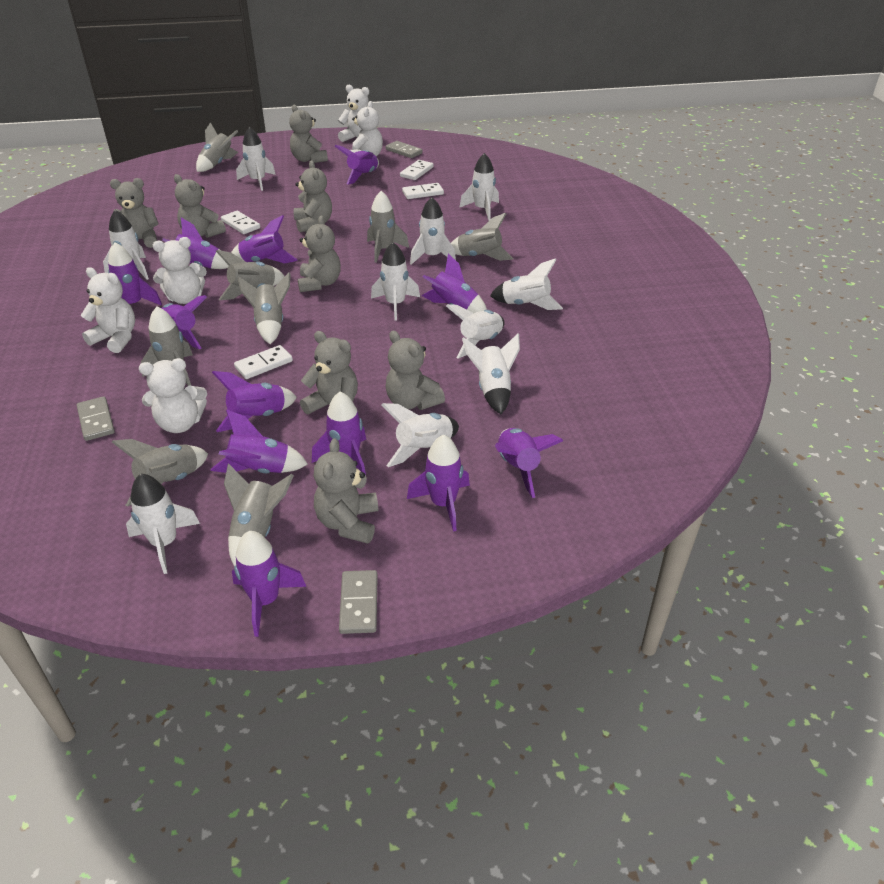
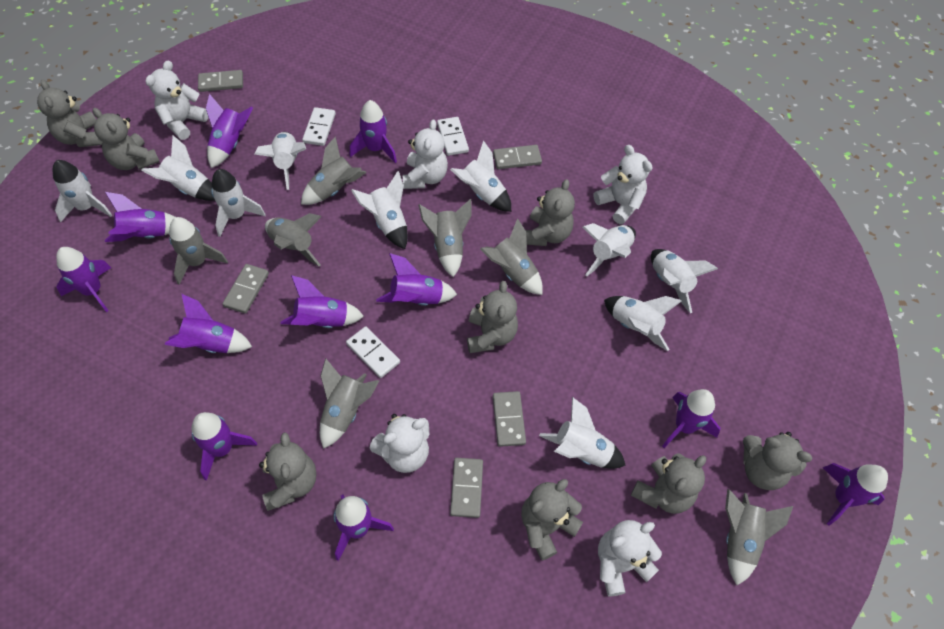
grey domino: [77,396,115,441] [339,570,378,634] [386,141,423,158] = 3 -> [198,70,243,92] [222,264,269,314] [450,458,483,518] [493,145,542,169] [493,391,526,447] = 5
grey rocket: [112,439,208,507] [141,307,193,386] [196,122,238,172] [216,250,285,300] [224,463,294,566] [238,273,291,344] [367,191,409,263] [451,213,514,261] = 8 -> [169,217,228,285] [265,213,322,266] [301,137,367,205] [320,358,379,449] [418,199,471,277] [480,218,543,295] [725,489,793,585] = 7
purple rocket: [108,242,162,306] [161,295,207,349] [162,217,229,269] [211,409,308,473] [212,371,297,432] [231,215,298,263] [232,531,306,637] [312,392,366,475] [335,145,379,185] [407,435,470,532] [422,254,487,313] [495,428,563,498] = 12 -> [56,247,111,312] [105,192,176,242] [164,294,252,353] [191,412,257,481] [206,94,253,168] [280,275,364,328] [333,495,394,561] [350,100,397,163] [376,253,457,306] [662,389,720,448] [823,463,888,526] = 11
white domino: [221,211,260,234] [234,345,293,379] [400,160,434,180] [402,183,444,199] = 4 -> [302,107,336,146] [346,326,400,378] [437,117,469,156] = 3

